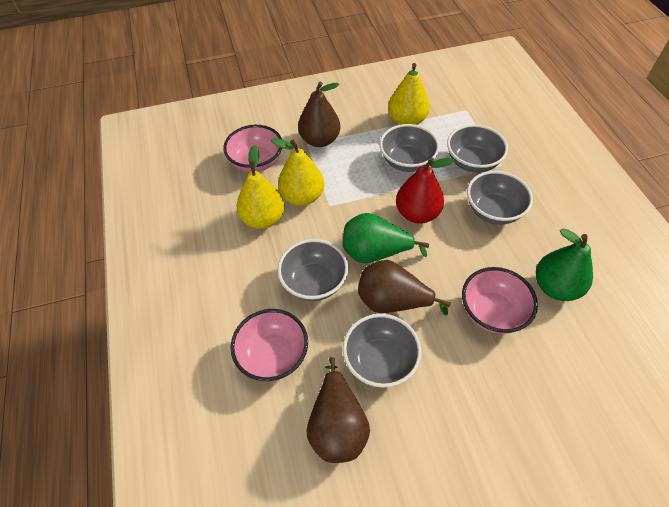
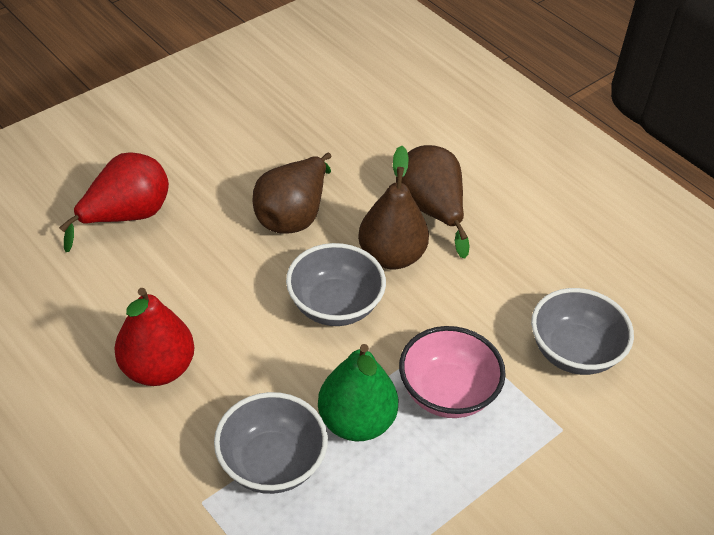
green pear: [343,213,429,263] [536,228,593,301] = 2 -> [318,344,398,441] = 1
grey bowl: [277,239,348,301] [343,314,422,388] [380,124,440,172] [447,124,508,173] [467,171,533,225] = 5 -> [214,392,328,494] [286,243,386,326] [531,288,634,375] = 3
pink bowl: [223,125,282,172] [231,309,308,381] [462,267,538,334] = 3 -> [399,326,506,418] = 1
red pear: [396,157,455,224] = 1 -> [59,152,169,252] [114,288,194,386] = 2
yellow pear: [237,145,285,229] [271,138,324,206] [388,63,430,125] = 3 -> none = 0

